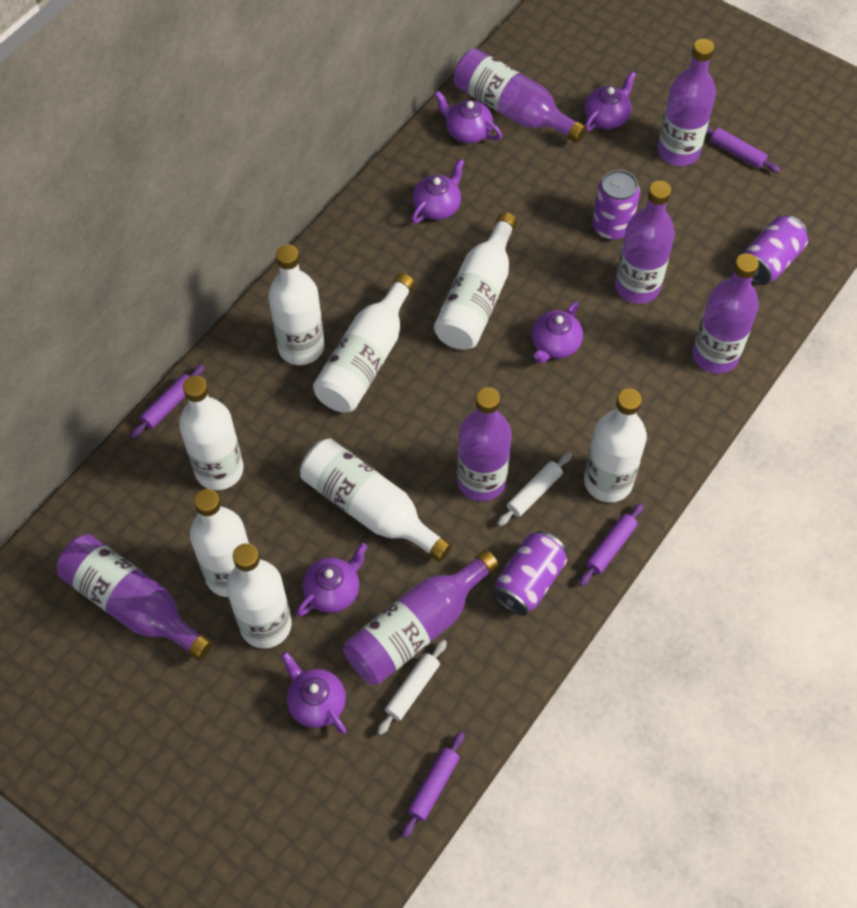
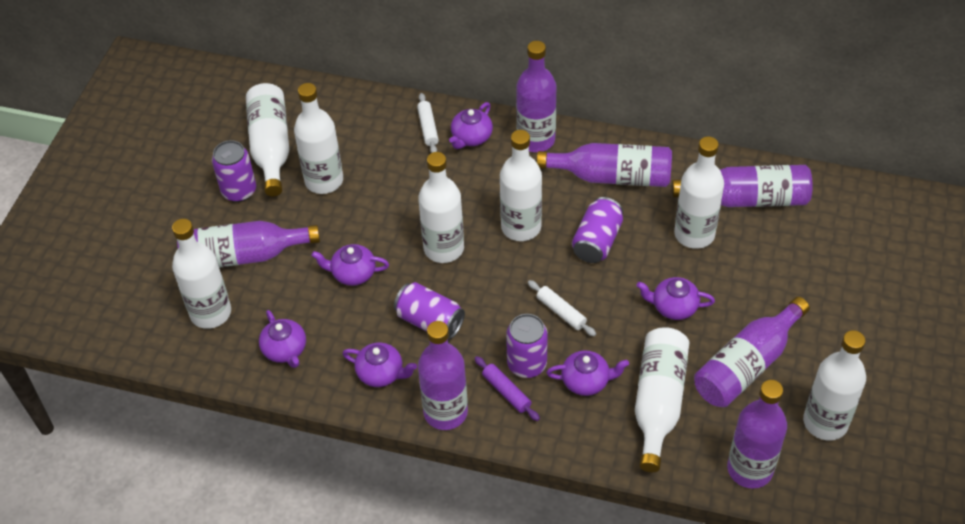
purple can: [493,531,567,616] [592,170,640,240] [743,215,808,285] = 3 -> [212,140,256,202] [394,282,465,339] [506,314,548,378] [572,197,623,263] = 4
purple rolling pin: [130,365,205,439] [402,731,465,838] [579,503,644,586] [706,127,780,173] = 4 -> [474,356,540,421] = 1

